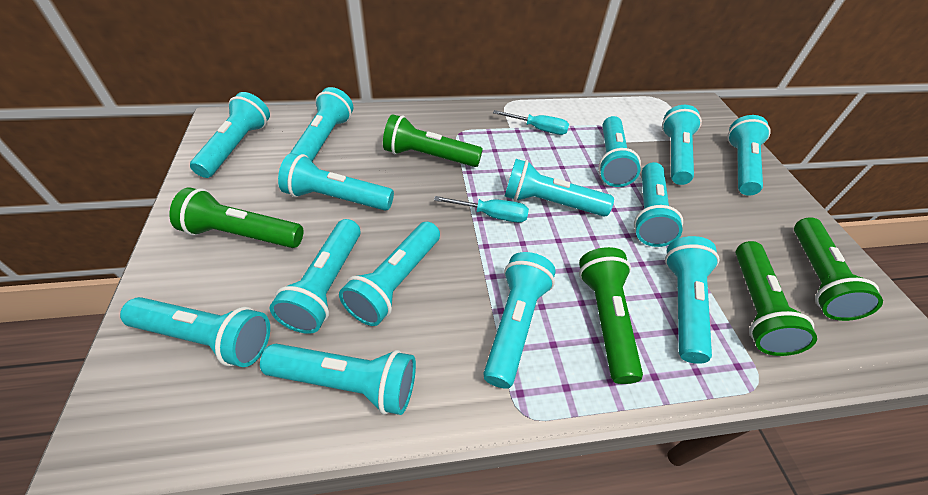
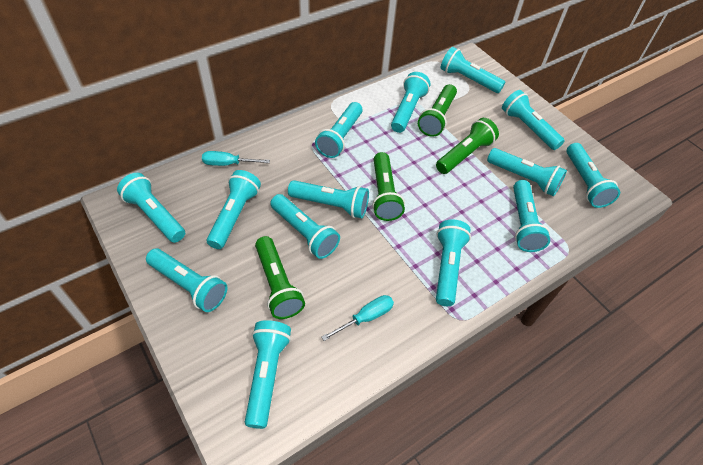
green flashlight: [169,187,303,248] [383,114,483,167] [579,247,643,384] [735,241,817,356] [794,217,883,321] = 5 -> [255,236,305,319] [372,152,405,221] [418,84,457,137] [436,118,499,174] = 4

